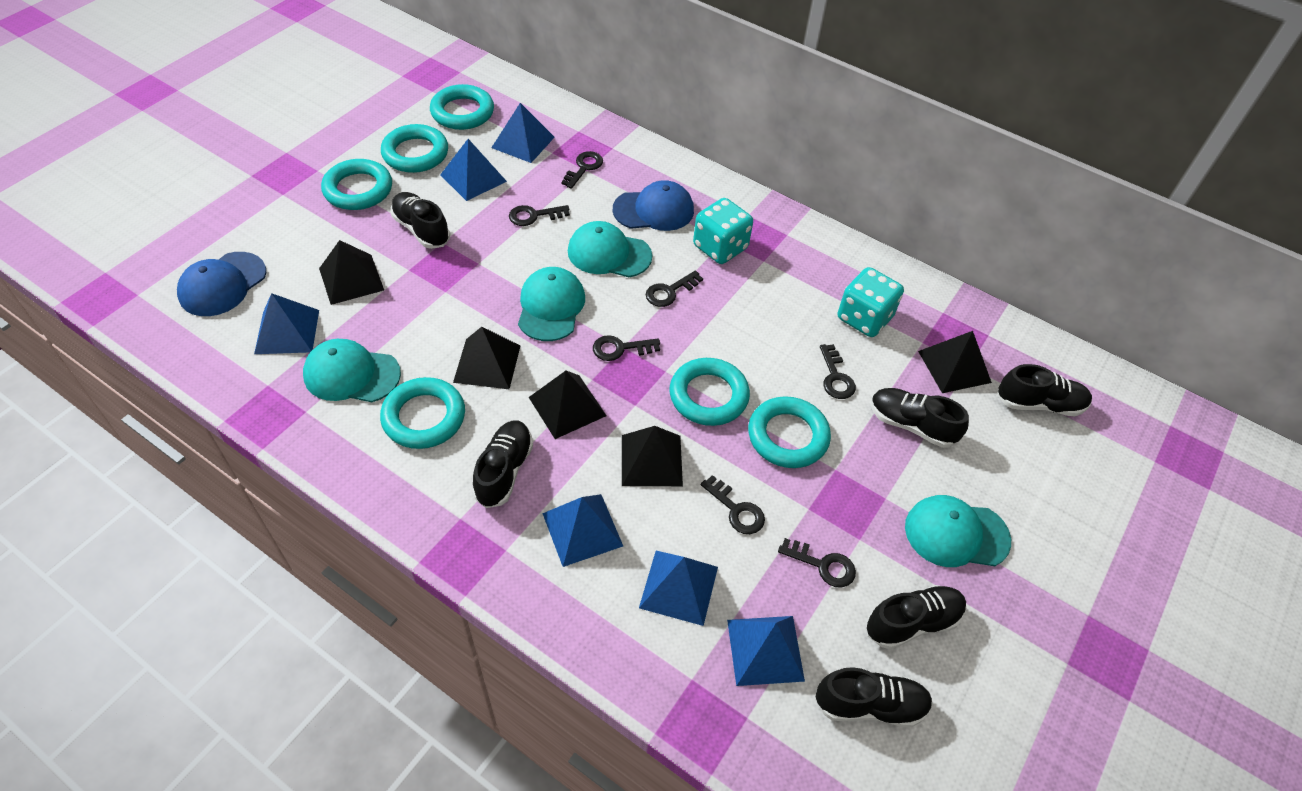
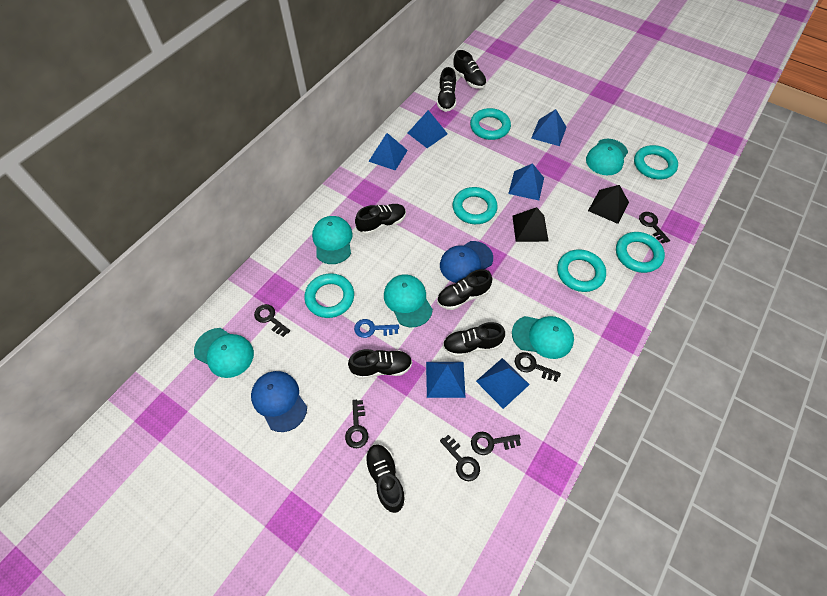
black key: [509,205,570,226] [561,151,603,189] [593,335,660,361] [646,270,703,307] [701,475,765,534] [778,538,856,588] [820,344,856,399] = 7 -> [254,304,290,337] [345,400,368,448] [440,435,480,481] [471,432,521,455] [515,352,561,382] [639,212,670,244] = 6
black pyramid: [319,240,384,305] [453,327,520,389] [529,370,607,439] [622,426,683,486] [918,331,992,393] = 5 -> [512,207,549,242] [588,185,629,224] = 2
black shoe: [391,192,450,249] [472,420,533,508] [815,667,933,727] [866,585,966,649] [871,388,969,448] [997,364,1092,416] = 6 -> [348,349,412,379] [355,204,406,235] [364,444,406,513] [437,67,456,112] [437,269,492,310] [443,322,505,357] [453,50,487,89] = 7
blue key: none = 0 -> [354,319,399,338] = 1
turquoise cap: [303,339,401,402] [518,267,585,341] [568,221,652,277] [905,495,1011,567] = 4 -> [194,328,254,378] [312,216,353,264] [384,274,433,327] [512,316,574,359] [586,139,628,175] = 5
turquoise dice: [693,198,753,264] [838,267,904,337] = 2 -> none = 0

